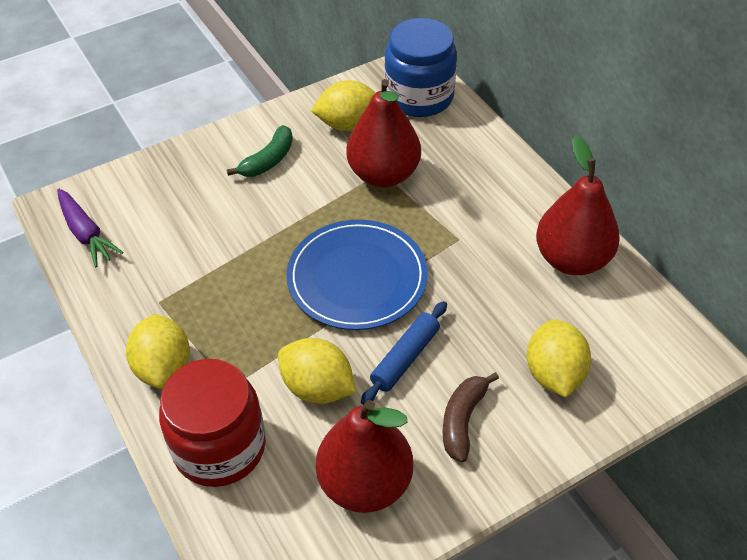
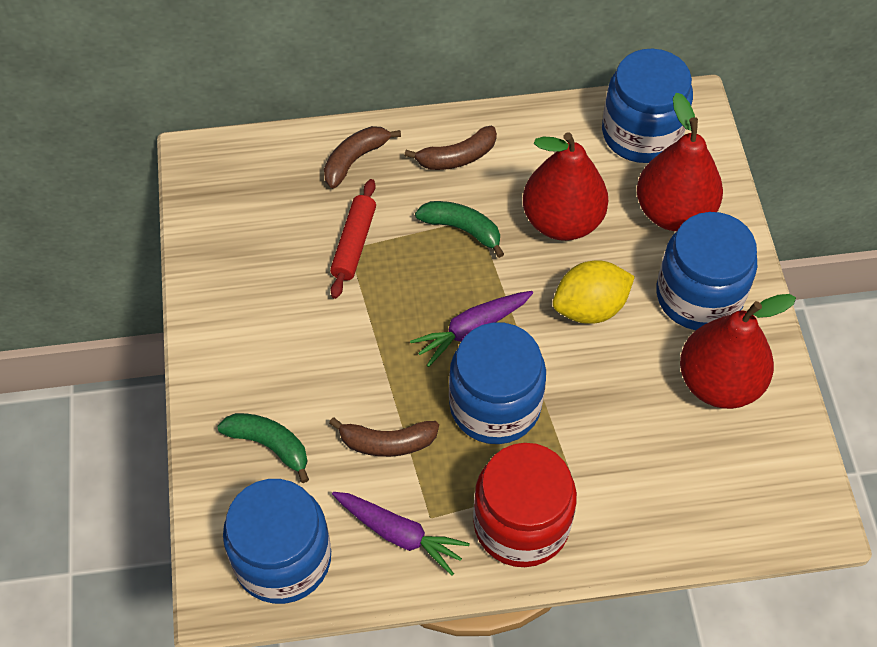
blue jar: [384,18,457,117] = 1 -> [223,479,331,604] [449,322,546,444] [602,49,693,163] [656,212,757,330] = 4
blue plate: [287,220,428,330] = 1 -> none = 0
blue rolling pin: [361,301,447,405] = 1 -> none = 0
brown banana: [443,372,499,462] = 1 -> [324,126,401,189] [329,417,439,457] [404,126,497,170] = 3
green banana: [227,125,293,177] = 1 -> [218,413,309,483] [415,201,504,258] = 2
purple carrot: [57,189,123,267] = 1 -> [332,492,470,576] [410,291,533,367] = 2
red rolling pin: none = 0 -> [330,179,376,299] = 1
yellow lemon: [126,314,190,389] [278,338,356,404] [311,80,376,131] [527,319,591,397] = 4 -> [553,261,635,324] = 1

